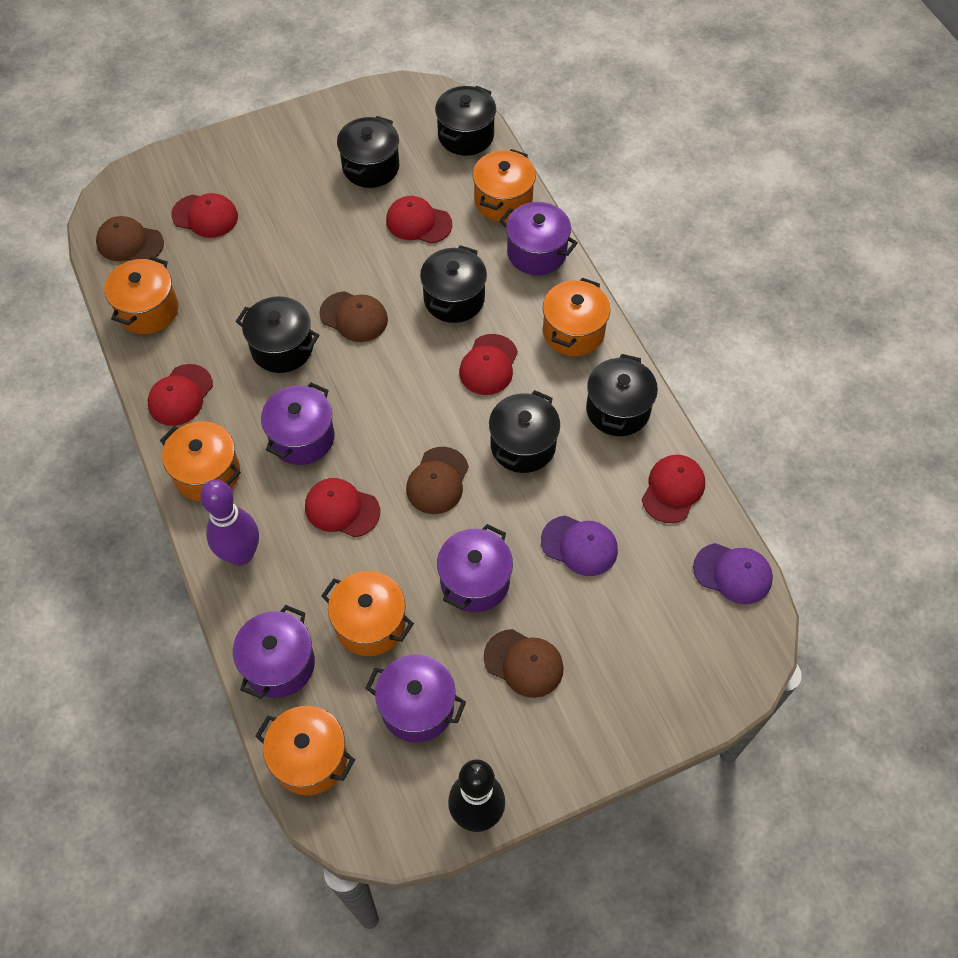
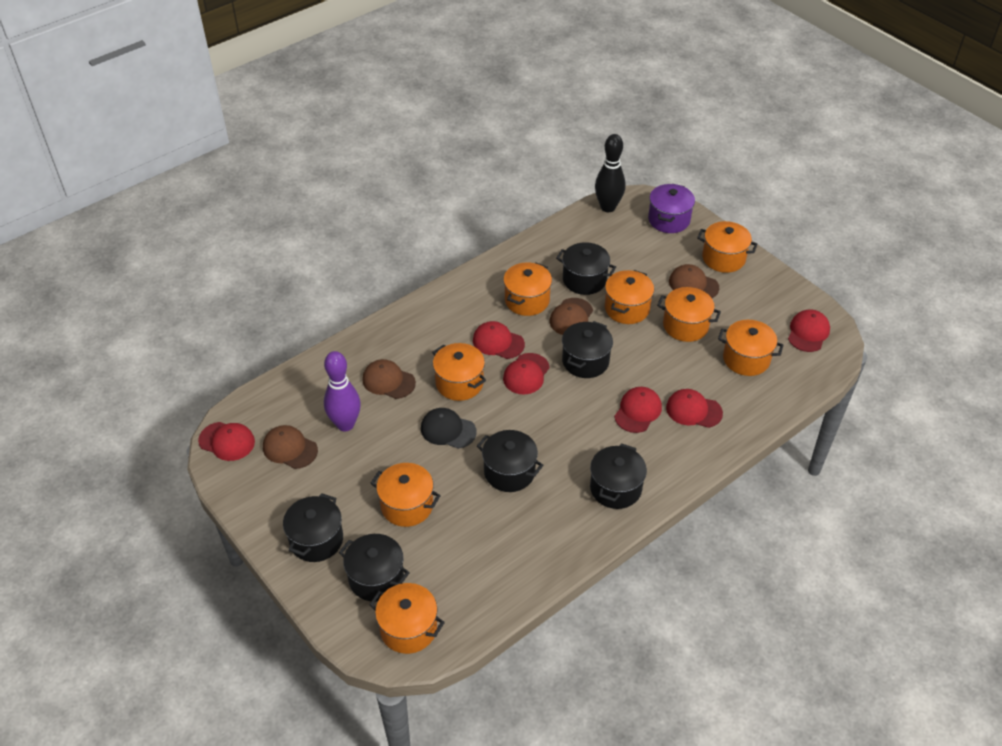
black cap: none = 0 -> [421,408,477,449] = 1
orange pot: [104,256,178,334] [160,421,241,502] [256,706,355,795] [321,571,414,656] [472,149,536,222] [543,278,610,356] = 6 -> [369,583,445,654] [370,463,441,527] [432,343,486,401] [503,262,552,316] [605,270,654,324] [657,287,721,342] [697,221,758,273] [718,320,784,376] = 8
purple cap: [541,515,618,576] [693,543,773,604] = 2 -> none = 0
purple pot: [233,605,315,699] [261,383,335,465] [365,654,466,743] [437,524,513,612] [499,202,578,275] = 5 -> [648,184,695,233] = 1

